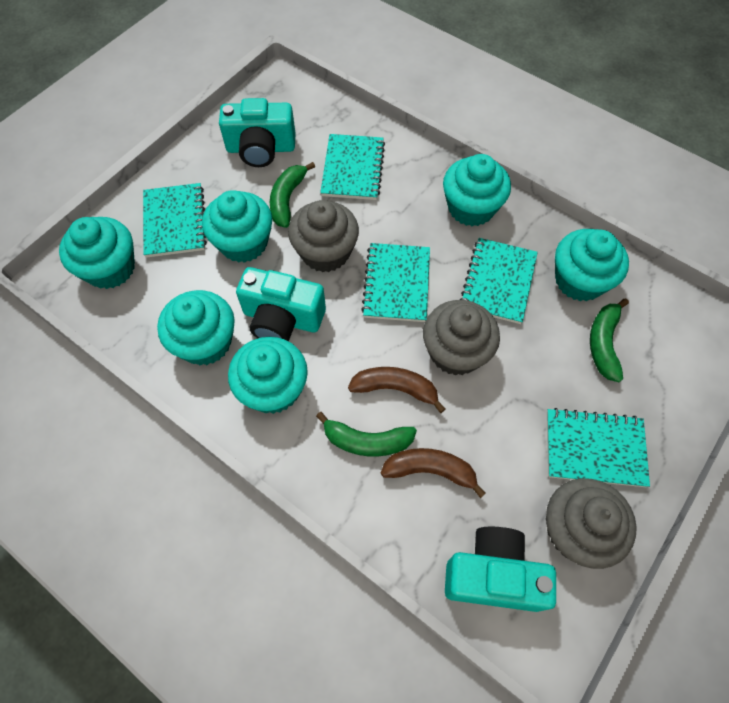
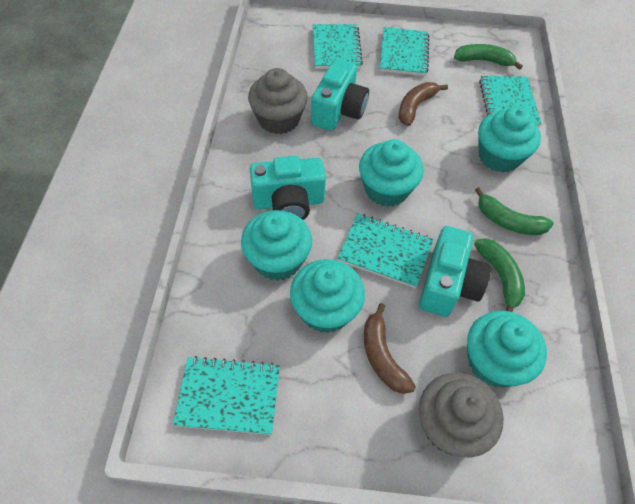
grey cupcake: [288,200,359,272] [423,300,500,376] [546,479,637,569] = 3 -> [248,68,308,134] [419,373,504,458] = 2
turquoise cupcake: [59,217,135,289] [157,290,235,365] [202,190,272,263] [228,337,308,414] [443,154,511,226] [555,229,629,301] = 6 -> [241,210,312,281] [290,259,365,333] [359,139,424,207] [467,311,547,387] [478,106,541,173] = 5

